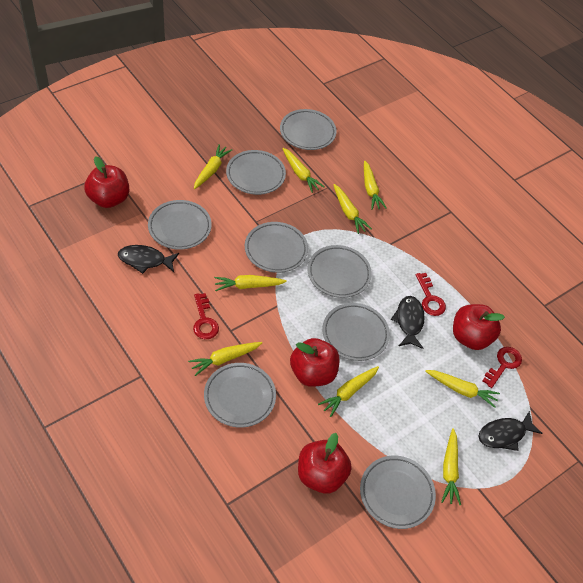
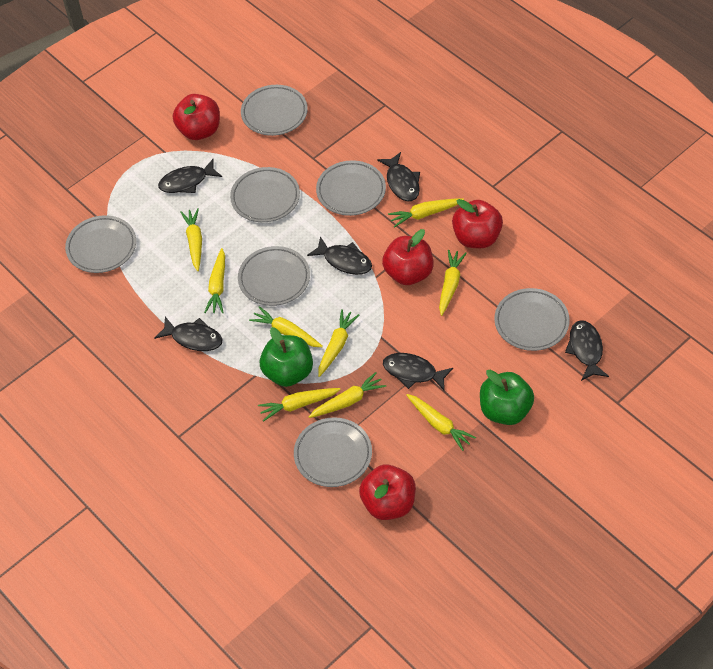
black fish: [118,245,179,274] [391,296,425,349] [479,411,543,451] = 3 -> [154,317,223,351] [158,159,222,193] [307,236,372,275] [377,152,420,201] [383,353,453,391] [565,320,609,381] = 6
green apple: none = 0 -> [260,327,313,387] [480,370,534,425] = 2
grey plate: [148,200,212,250] [204,363,276,428] [226,150,286,195] [245,222,308,273] [280,109,337,150] [308,245,372,298] [322,303,390,361] [360,456,436,529] = 8 -> [65,215,136,273] [230,167,300,222] [238,246,310,306] [241,85,308,136] [294,417,372,487] [316,160,386,216] [494,288,570,351] = 7
red key: [193,293,219,339] [416,273,446,316] [483,347,522,388] = 3 -> none = 0

